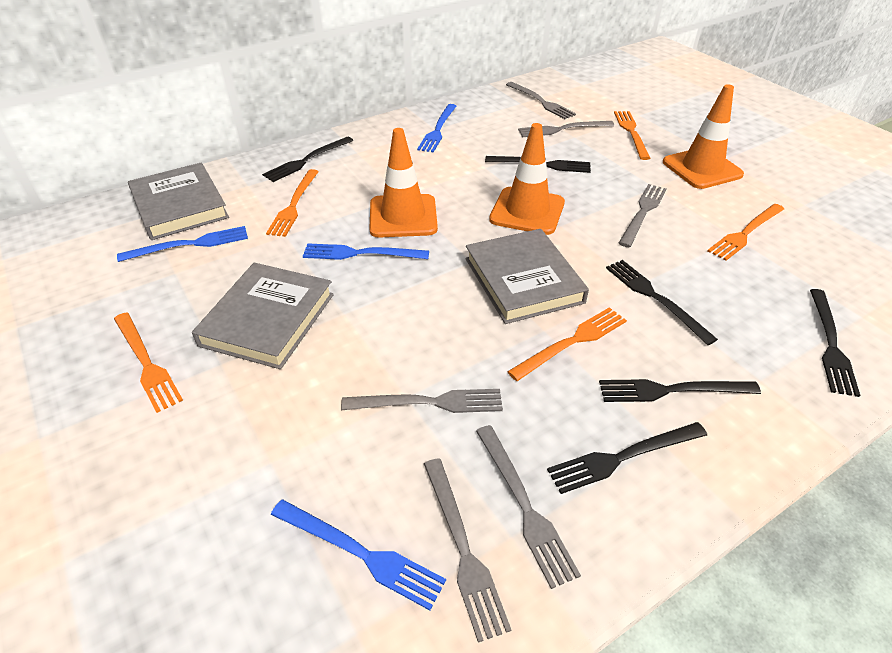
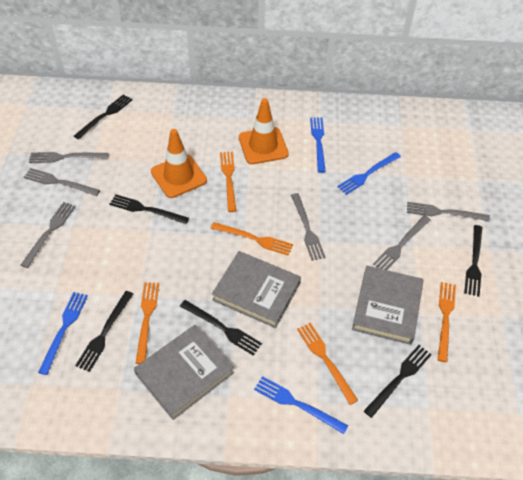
orange traffic cone: [369,128,438,238] [489,123,565,235] [663,84,744,189] = 3 -> [151,129,207,198] [239,98,289,164] = 2

